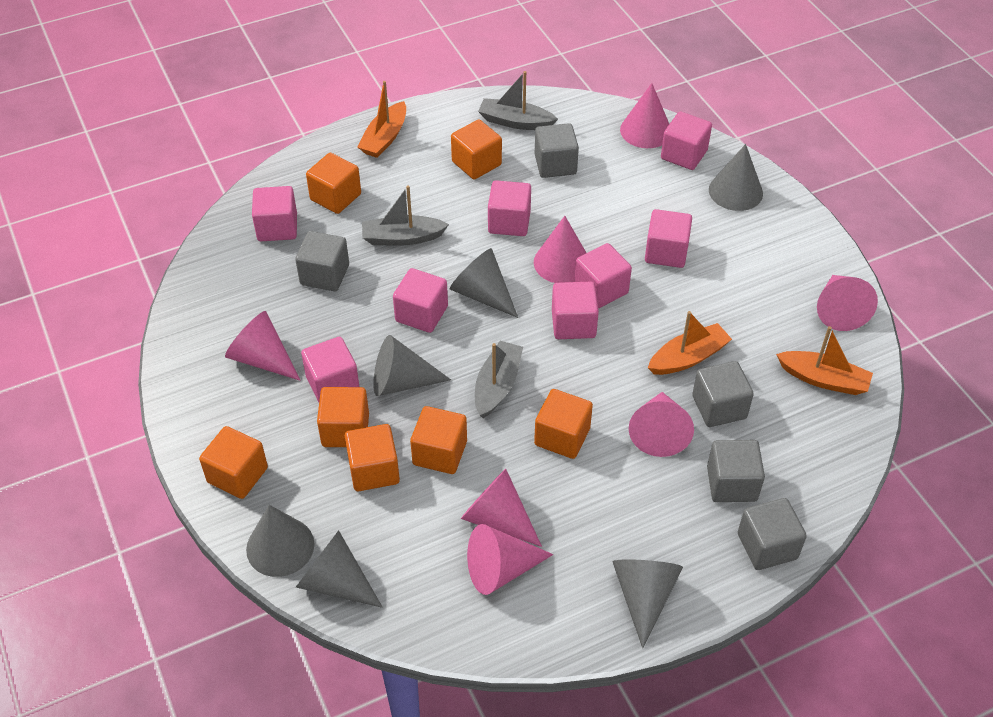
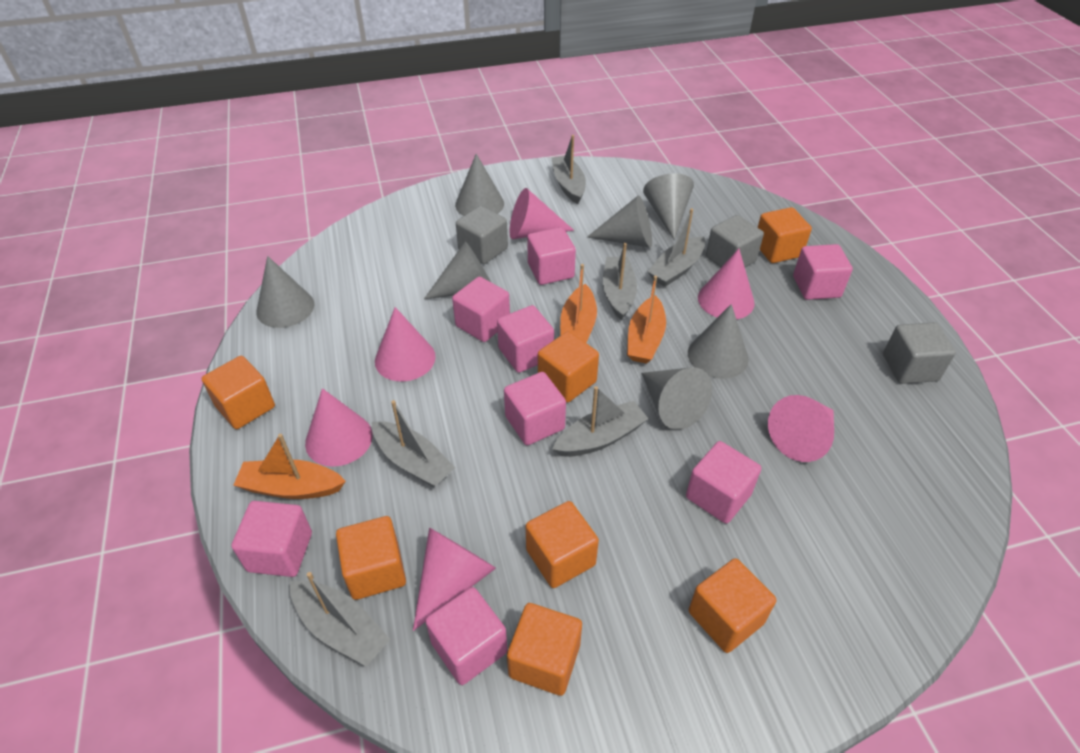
grey boat: [362,185,449,246] [475,341,523,418] [478,71,558,130] = 3 -> [290,572,390,666] [372,400,455,487] [551,135,586,204] [552,386,649,457] [603,243,637,320] [647,208,705,287] = 6
grey cone: [246,505,314,577] [296,530,382,608] [373,335,451,396] [449,248,518,318] [613,559,683,648] [709,144,763,211] = 6 -> [256,256,314,328] [424,241,491,299] [455,154,504,216] [587,195,652,248] [641,367,712,430] [643,173,694,240] [688,304,749,379] = 7
grey cube: [295,231,349,291] [535,123,579,178] [692,361,754,427] [707,440,765,502] [738,498,807,570] = 5 -> [456,206,508,264] [706,215,764,267] [883,322,956,384] = 3
pink cone: [225,311,300,381] [461,469,542,547] [467,524,553,595] [534,216,586,283] [620,83,669,148] [629,392,694,457] [817,275,878,331] = 7 -> [305,388,373,467] [375,307,436,382] [413,528,496,631] [509,188,574,239] [698,249,755,319] [768,395,834,462] = 6

